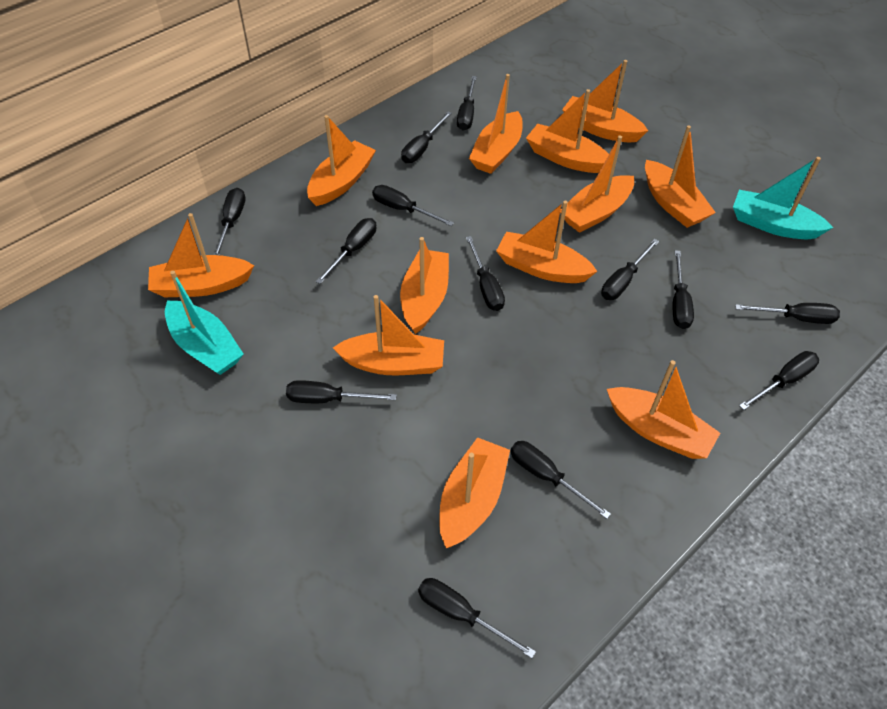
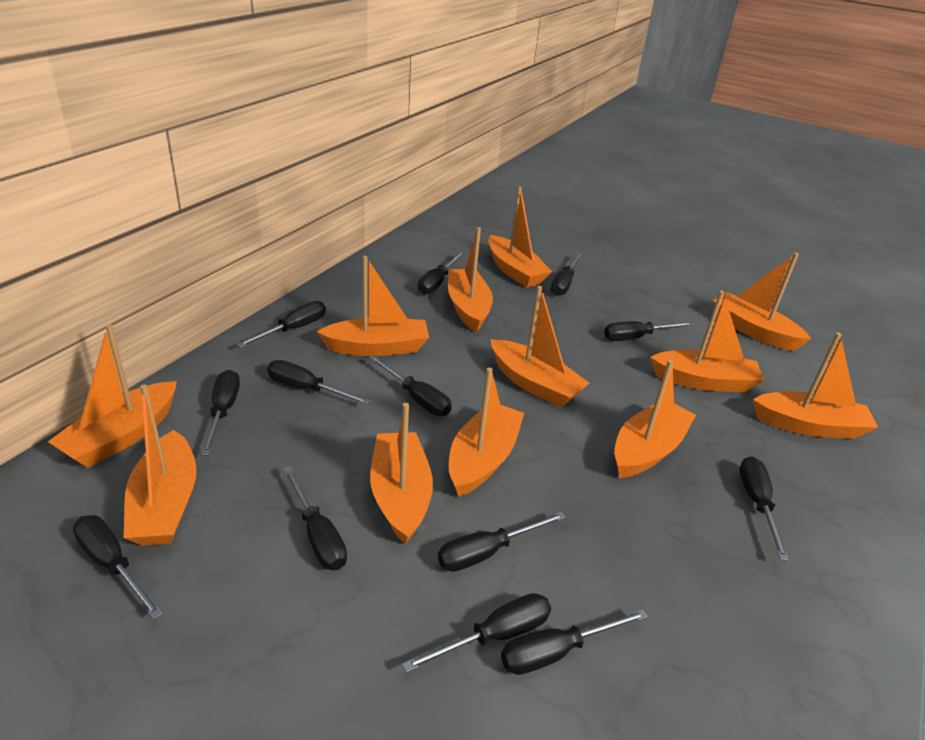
turquoise boat: [165,271,244,375] [733,157,833,239] = 2 -> none = 0

